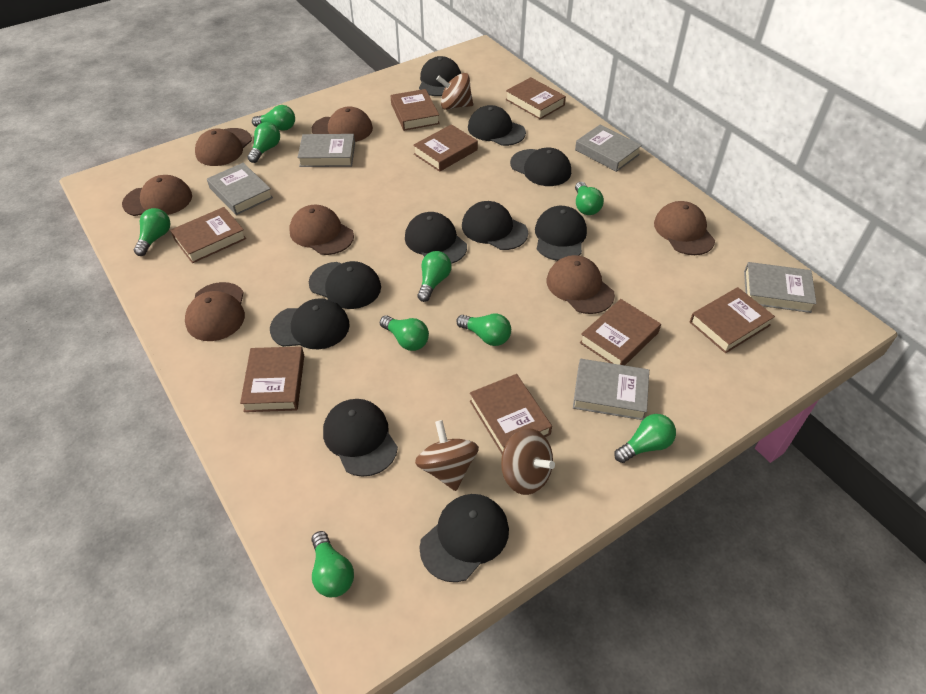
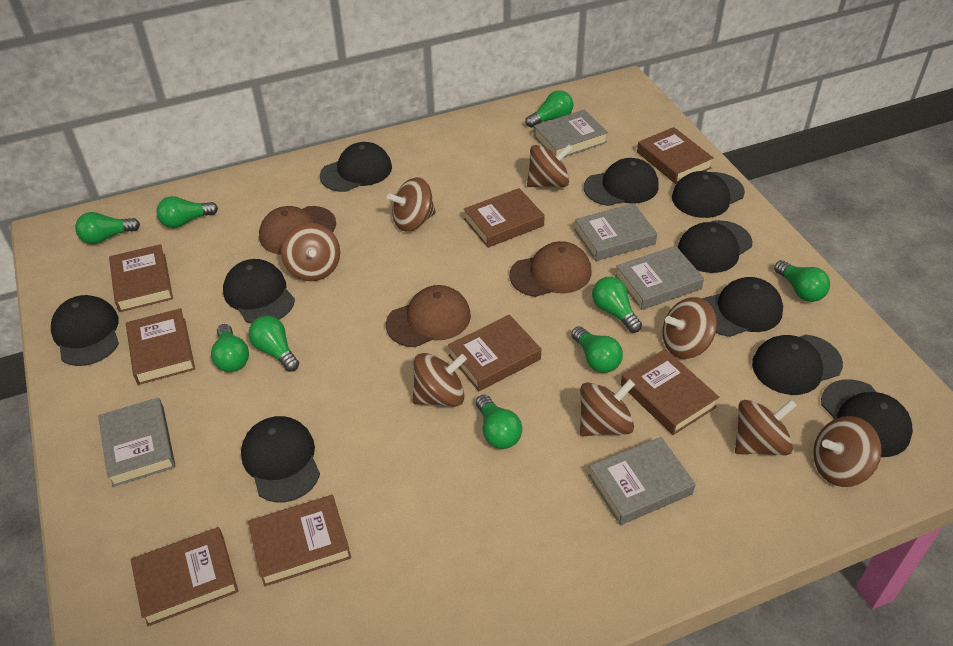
brown cap: [122,175,192,216] [185,282,245,341] [195,128,252,166] [289,205,354,255] [312,106,373,142] [547,255,615,314] [654,201,715,255] = 7 -> [259,206,336,255] [386,285,471,347] [510,241,591,297] = 3
brown spinning top: [415,420,479,491] [436,73,473,110] [501,428,555,495] = 3 -> [281,223,340,281] [387,177,436,232] [412,353,467,407] [527,145,573,187] [580,379,635,436] [662,297,717,359] [735,400,797,456] [813,416,881,487] = 8

